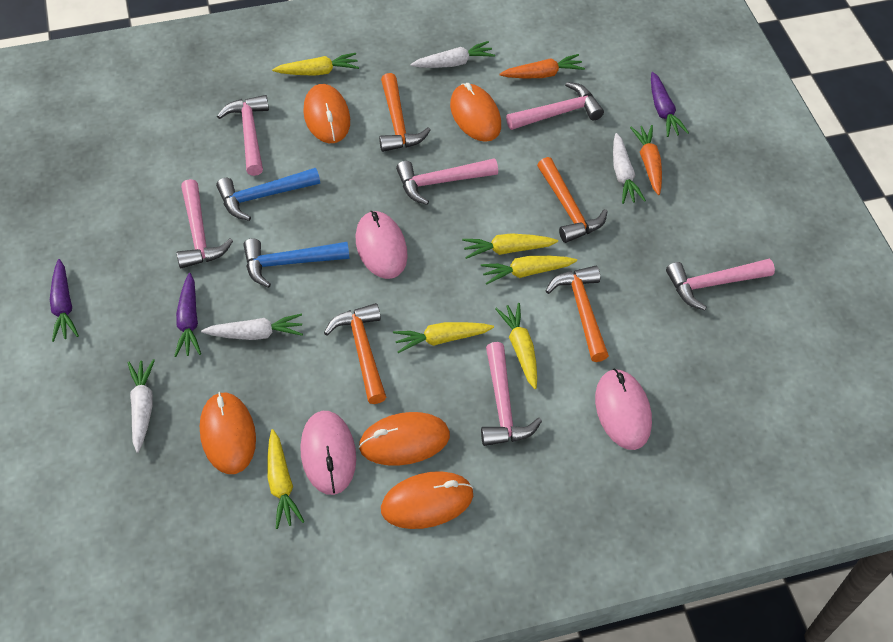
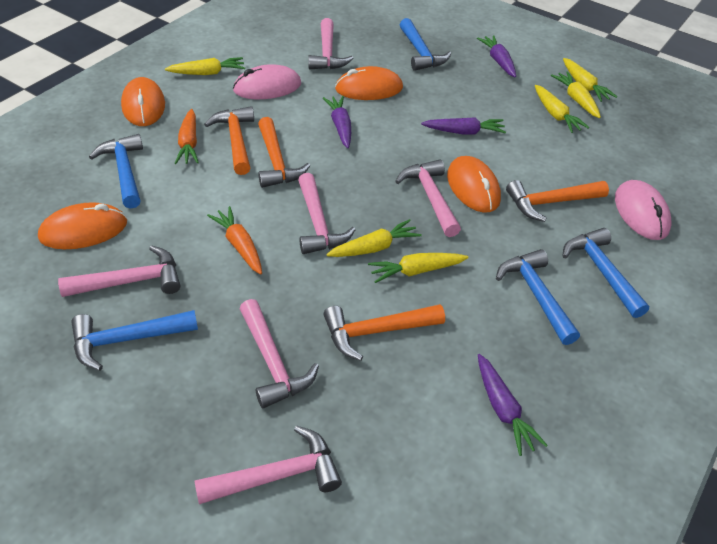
blue hammer: [216,168,320,221] [243,238,350,288] = 2 -> [71,310,198,371] [89,134,143,209] [400,18,451,71] [496,249,580,345] [562,228,649,318] = 5
orange mouse: [200,392,256,474] [303,84,350,143] [359,412,450,466] [381,471,473,529] [450,83,501,142] = 5 -> [38,202,127,249] [121,77,165,126] [335,66,403,100] [447,156,501,213] = 4
pink mouse: [300,411,356,495] [356,211,408,279] [595,368,652,450] = 3 -> [233,64,301,99] [615,180,672,240] = 2
purple carrot: [50,259,79,342] [174,273,201,357] [651,72,689,137] = 3 -> [323,96,351,148] [421,117,506,135] [477,35,516,77] [478,354,548,456] = 4
white carrot: [128,359,155,453] [201,314,303,340] [411,41,495,68] [613,133,646,204] = 4 -> none = 0

